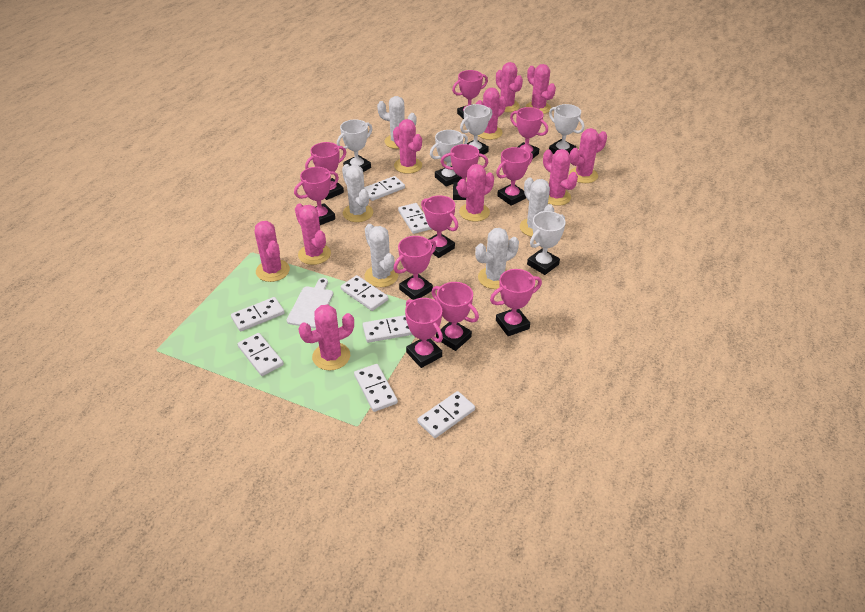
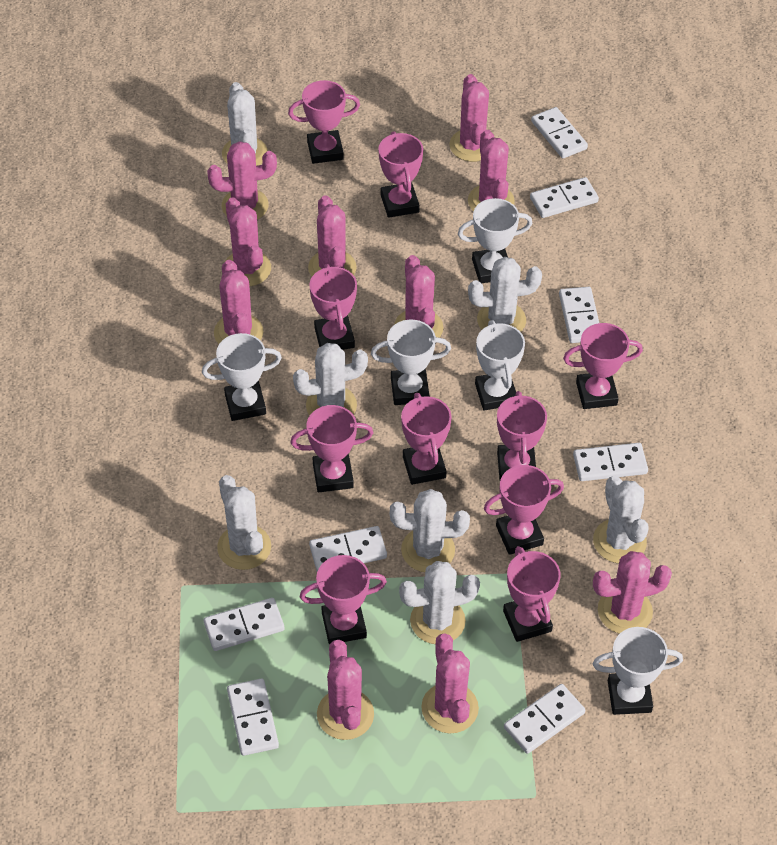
pink trophy: [294,167,339,225] [305,142,346,200] [393,236,436,300] [405,298,443,368] [421,196,458,258] [431,282,479,351] [441,144,488,200] [452,70,488,119] [490,269,542,336] [496,147,533,206] [510,107,548,158] = 11 -> [288,80,360,164] [290,405,373,492] [299,555,387,645] [309,264,357,350] [378,131,423,218] [401,393,452,485] [484,465,564,555] [497,391,547,480] [503,546,561,642] [563,323,643,409] = 10
white cactus: [342,164,373,222] [364,224,398,287] [377,96,416,149] [475,228,519,289] [520,177,554,237] = 5 -> [217,475,271,570] [222,82,268,166] [293,343,368,415] [390,489,470,572] [399,561,480,644] [468,257,542,332] [593,476,649,563] = 7
white cutting board: [287,278,333,328] = 1 -> none = 0

